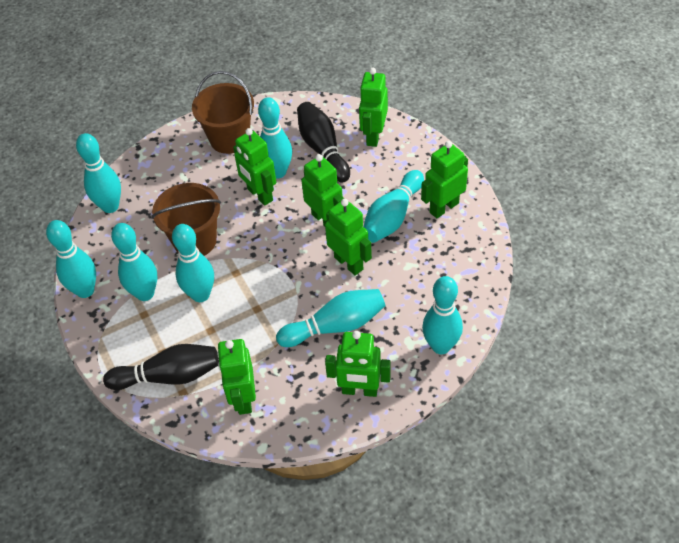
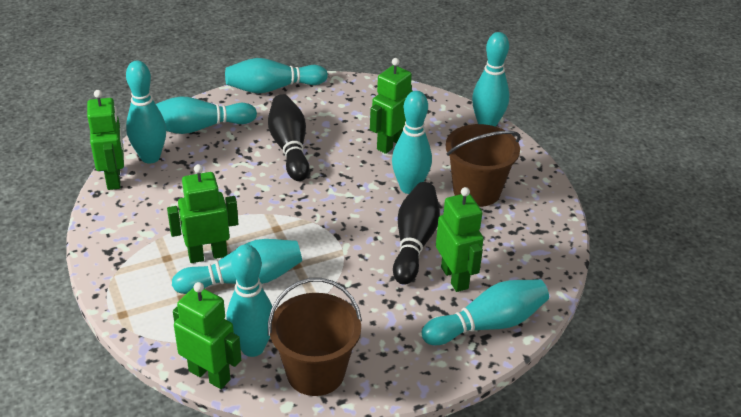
green robot: [217,339,256,415] [233,128,276,206] [301,154,344,227] [325,199,372,276] [325,331,391,397] [359,68,388,147] [421,141,468,218] = 7 -> [87,90,124,190] [167,164,238,263] [173,282,241,389] [370,58,413,154] [436,187,484,292] = 5

